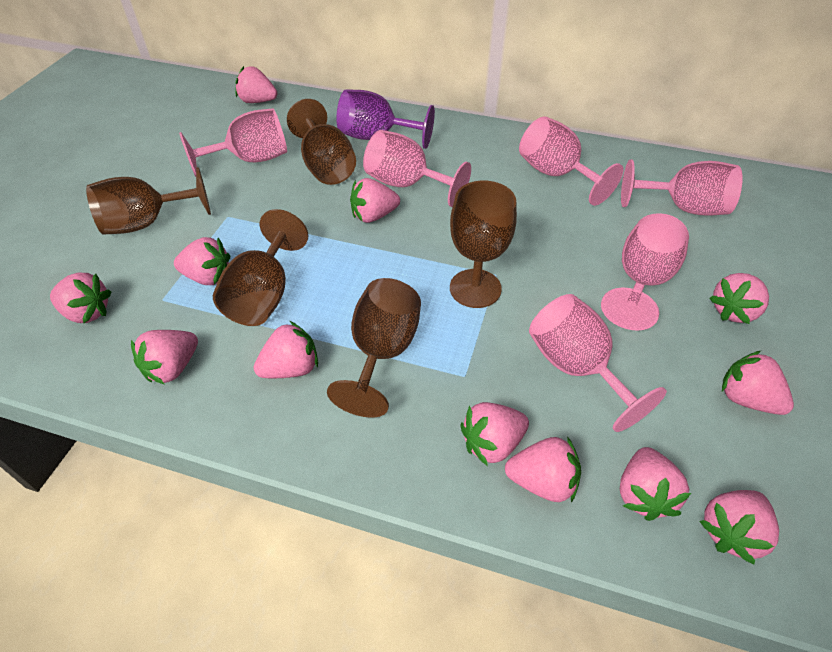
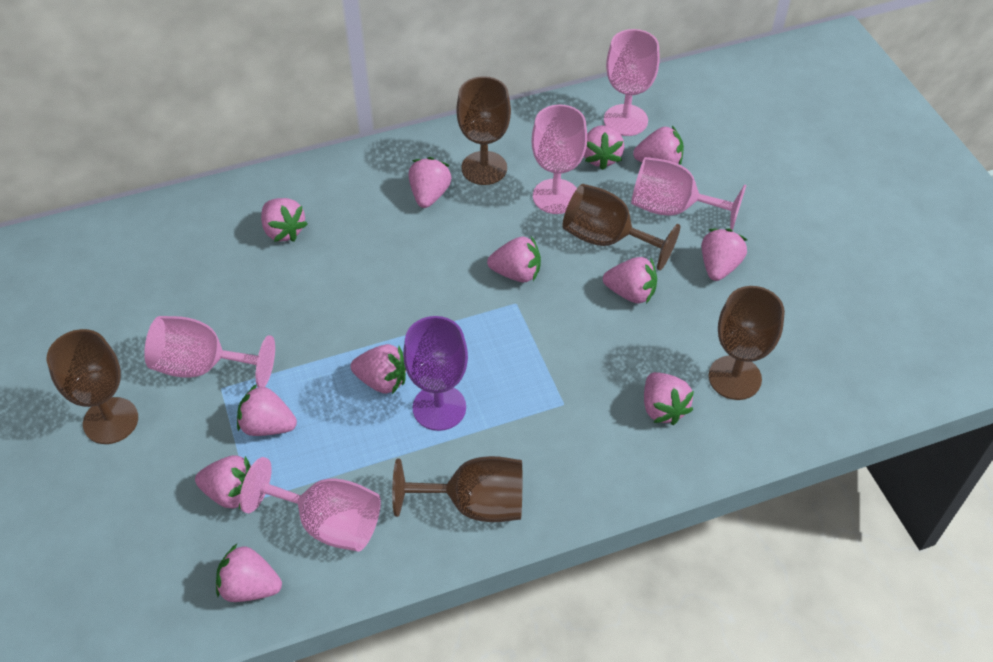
pink goblet: [179,108,287,177] [363,130,471,207] [519,116,623,206] [529,294,667,432] [601,213,689,331] [621,160,743,216] = 6 -> [144,316,275,387] [240,457,381,552] [532,105,587,214] [604,29,660,136] [631,157,746,231] = 5

